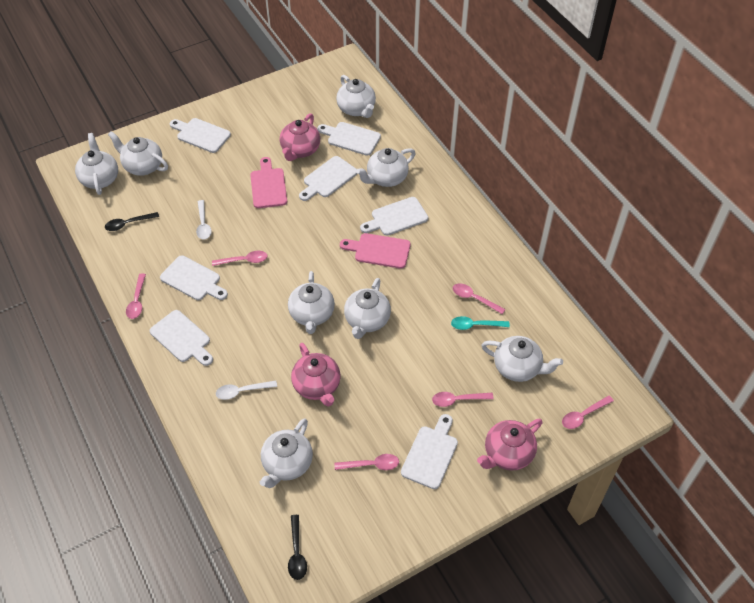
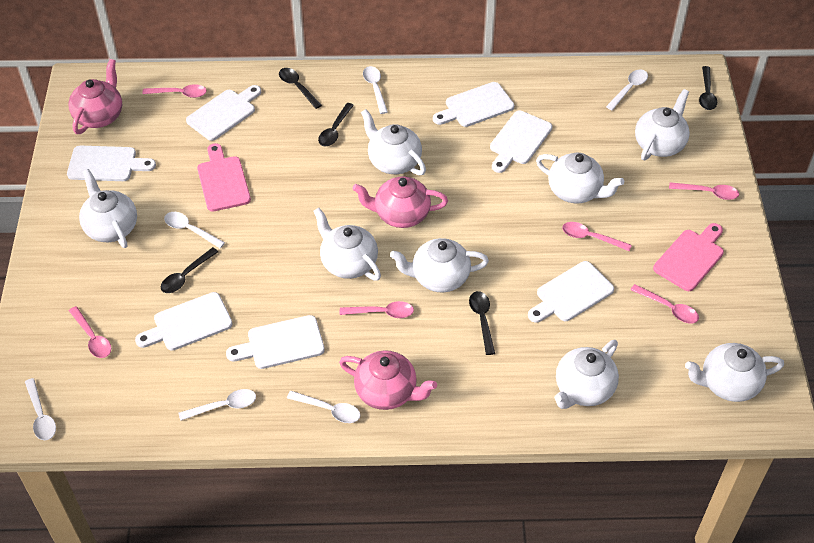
black spoon: [105,212,159,231] [288,515,307,580] = 2 -> [161,247,218,293] [279,68,322,109] [318,103,354,146] [469,291,495,355] [699,66,717,110] = 5
turquoise spoon: [451,316,510,330] = 1 -> none = 0
white spoon: [196,200,212,240] [216,380,277,400] = 2 -> [25,378,56,440] [164,212,225,248] [179,389,256,421] [287,391,360,423] [363,66,388,114] [606,70,648,110] = 6

